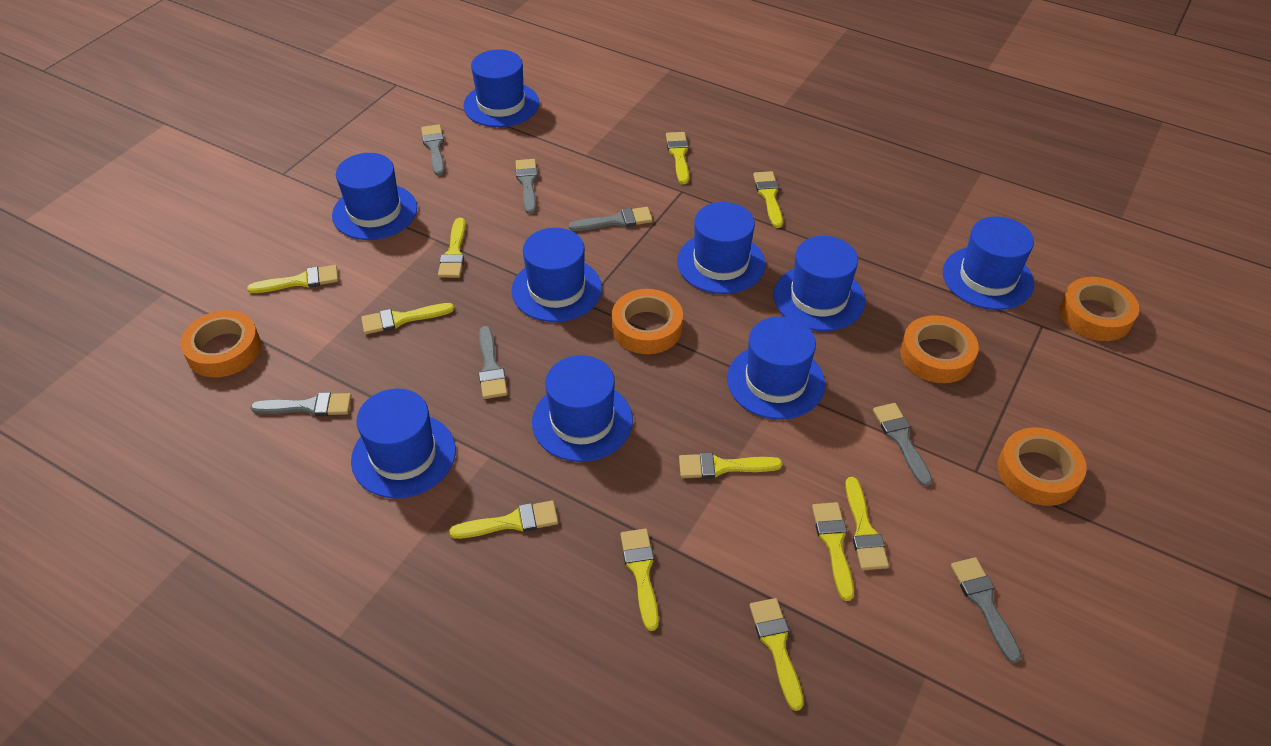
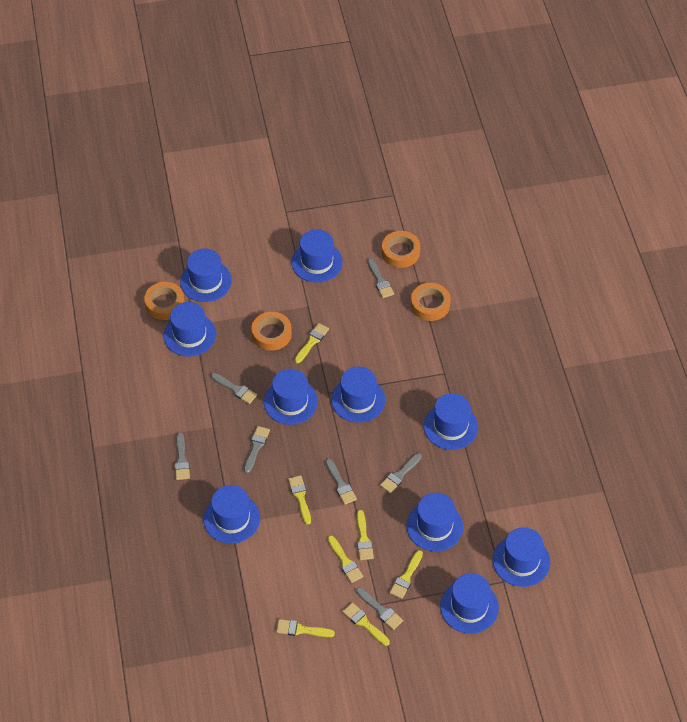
blue hat: [332,153,417,240] [351,389,456,498] [463,49,539,127] [512,228,602,322] [532,355,633,462] [677,202,765,294] [727,317,825,420] [773,236,865,331] [943,216,1034,310] = 9 -> [164,302,216,357] [180,248,232,302] [204,485,260,544] [264,369,318,425] [292,229,343,283] [331,367,385,423] [406,493,463,551] [424,393,478,450] [440,573,499,634] [493,527,550,587] = 10
orange tape: [180,310,261,377] [612,289,683,354] [900,315,979,383] [998,427,1087,506] [1060,277,1139,341] = 5 -> [144,282,185,320] [251,312,292,351] [382,231,420,268] [411,283,451,321] = 4
yellow brush: [247,265,338,293] [361,303,454,334] [438,218,465,278] [449,500,558,539] [620,529,659,631] [666,132,689,184] [679,453,782,479] [750,598,804,711] [753,171,783,228] [812,502,854,601] [845,477,889,570] = 11 -> [276,619,335,637] [288,475,311,525] [294,323,329,363] [328,535,363,583] [342,602,390,646] [357,510,374,560] [390,550,423,599] = 7

